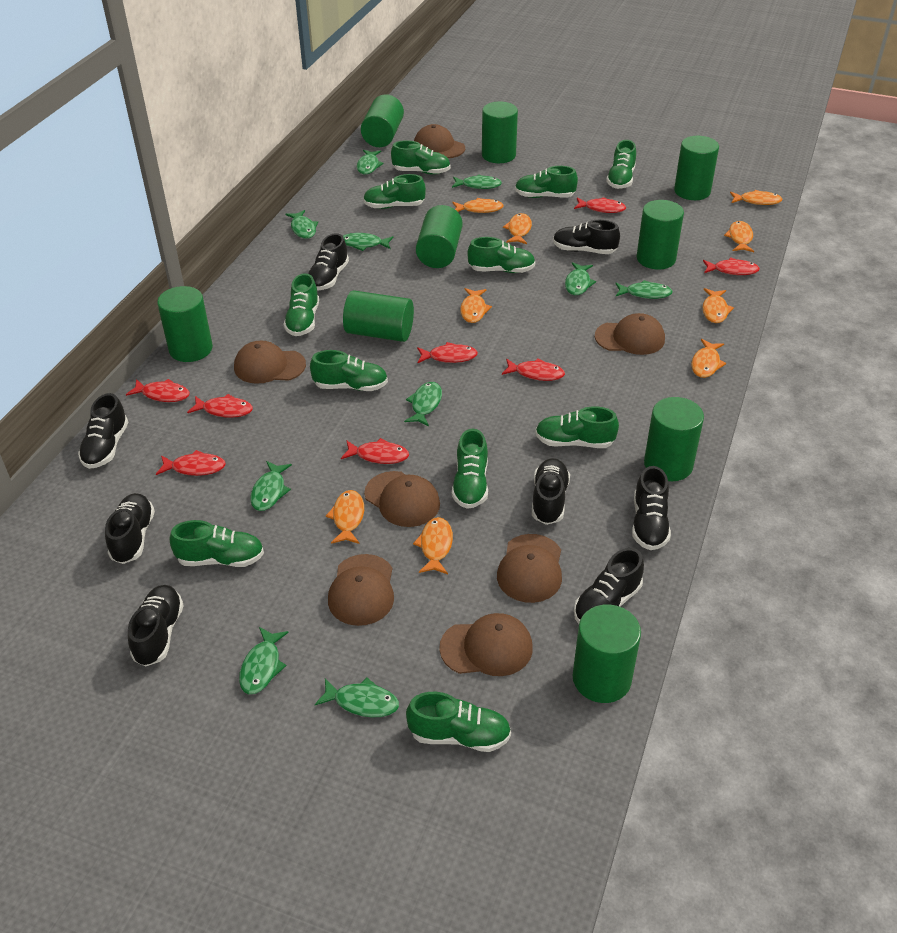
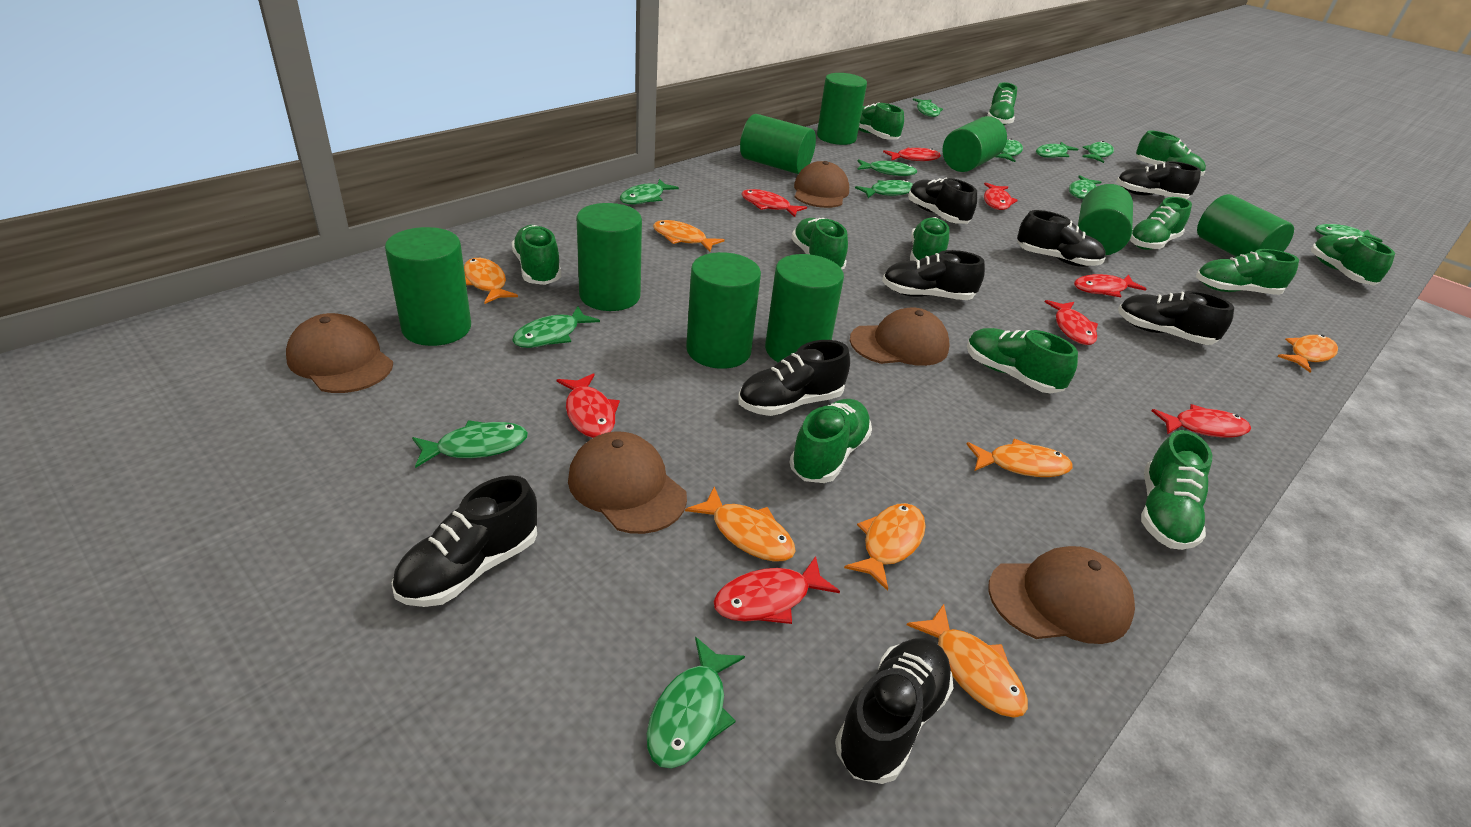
brown cap: [234,340,306,384] [328,554,394,626] [364,471,440,527] [414,124,465,158] [439,613,533,676] [497,534,562,603] [595,313,665,355] = 7 -> [286,313,393,393] [568,431,687,534] [794,161,849,208] [850,307,950,366] [988,546,1135,644] = 5
green fish: [239,627,289,694] [250,461,292,511] [286,210,318,239] [315,678,399,717] [343,233,393,251] [357,150,384,175] [404,382,442,426] [452,174,502,189] [565,262,596,295] [615,280,673,299] = 10 -> [412,420,528,468] [512,306,600,348] [620,179,679,205] [647,637,745,769] [855,180,913,198] [857,159,917,176] [913,98,943,117] [996,139,1023,162] [1036,142,1079,158] [1069,175,1101,199] [1082,141,1114,163] [1315,224,1382,242] = 12
green shoe: [170,520,264,567] [284,273,319,336] [310,350,388,391] [363,174,426,209] [391,140,451,174] [406,692,511,752] [452,429,488,509] [467,237,535,273] [515,166,578,198] [535,406,619,448] [606,140,636,189] = 11 -> [512,225,561,285] [789,399,872,483] [791,218,848,269] [859,102,904,140] [910,217,949,261] [967,328,1078,393] [987,82,1017,125] [1130,197,1192,250] [1136,130,1206,176] [1141,430,1212,550] [1196,249,1299,295] [1311,235,1395,285] = 12
orange fish: [326,490,364,544] [413,517,453,574] [452,198,504,213] [460,288,492,323] [503,213,532,244] [691,339,726,378] [702,288,734,323] [724,221,754,252] [730,190,782,205] = 9 -> [464,258,518,304] [653,220,725,252] [685,486,795,562] [844,503,926,591] [907,604,1028,718] [967,439,1073,477] [1277,335,1338,372] = 7

